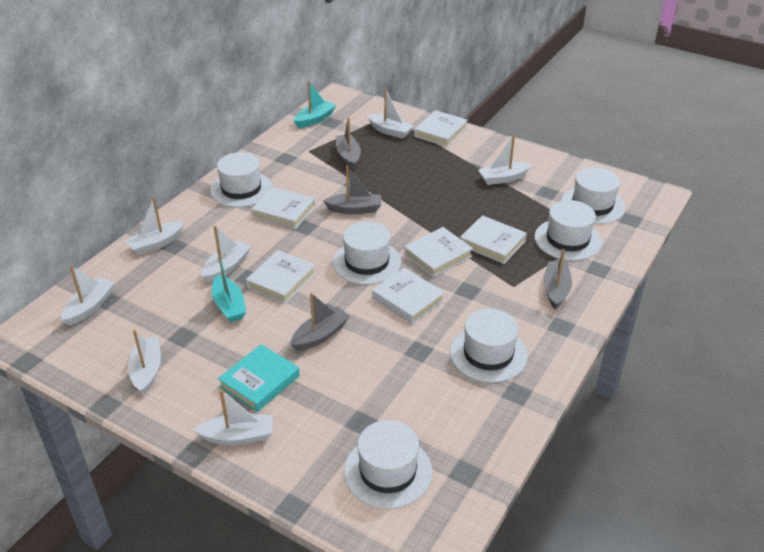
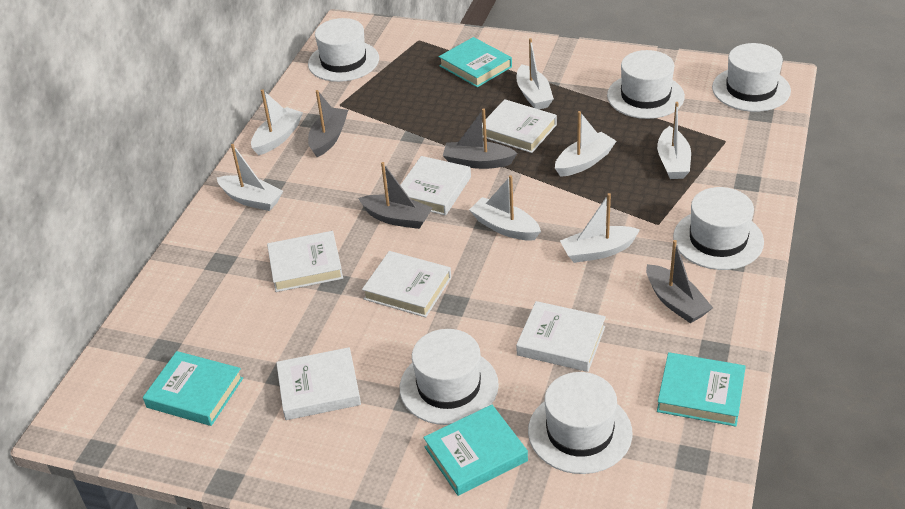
turquoise boat: [212,255,246,322] [294,81,336,128] = 2 -> none = 0
turquoise book: [218,344,300,412] = 1 -> [143,351,243,426] [423,405,528,496] [439,37,512,87] [657,352,746,427] = 4

